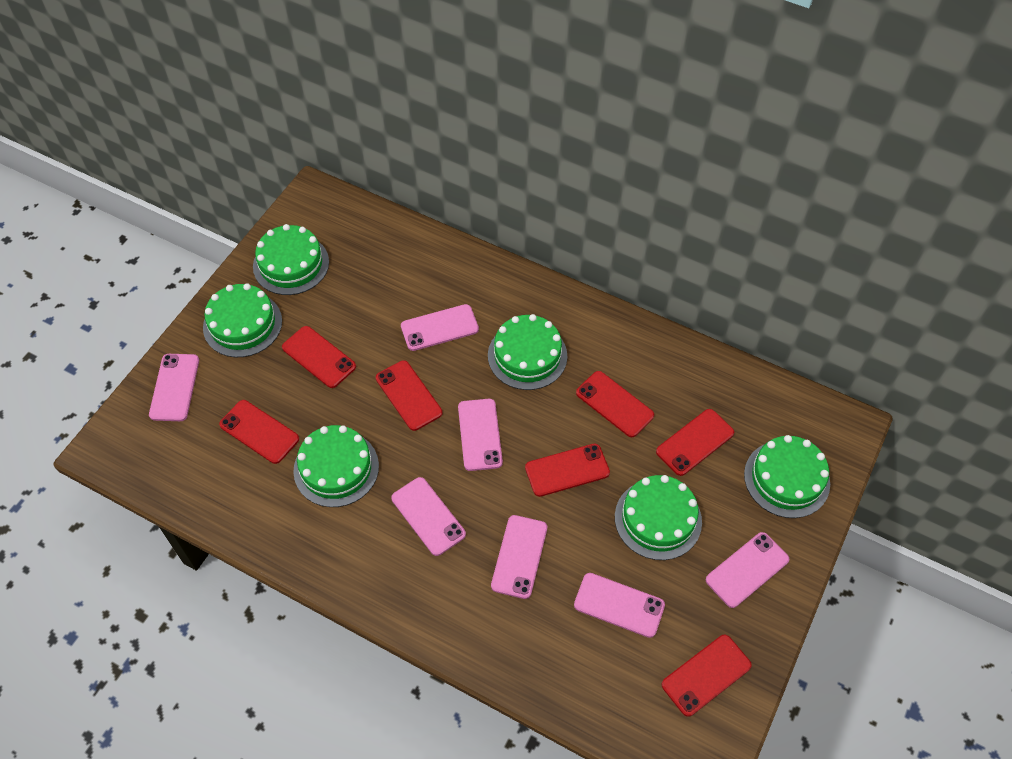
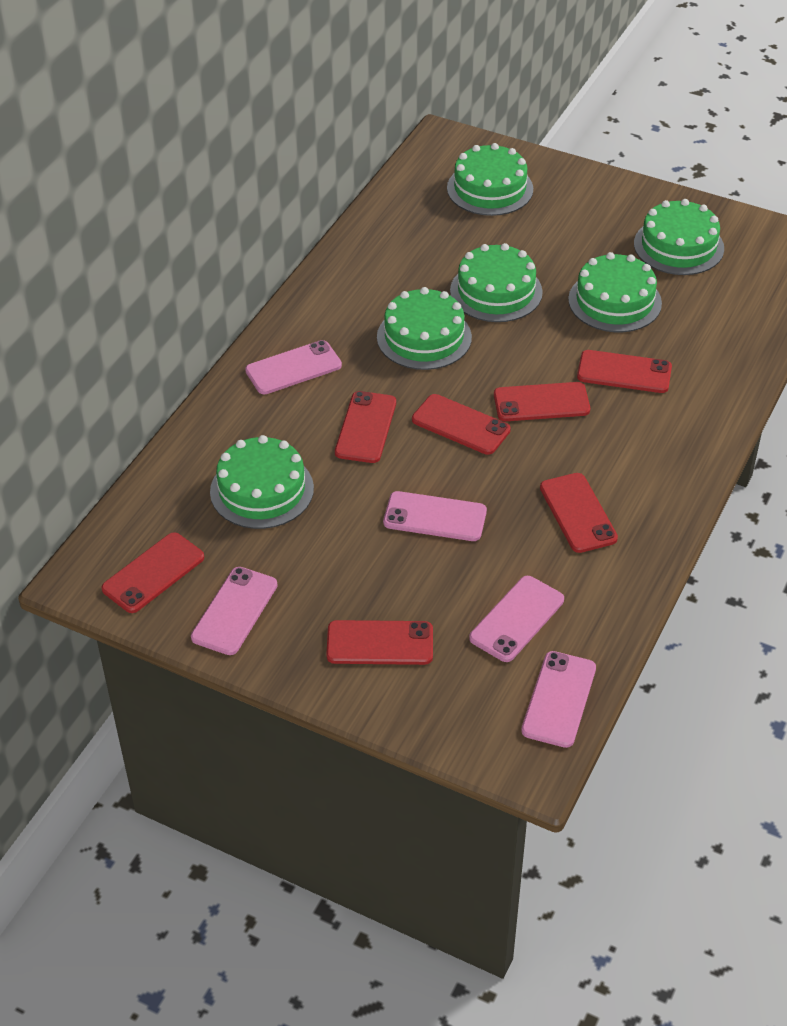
pink phone: [149,354,199,421] [391,477,466,556] [401,304,479,351] [458,399,503,471] [491,515,547,599] [574,573,665,638] [706,532,789,608] = 7 -> [191,567,278,655] [245,340,342,394] [383,491,487,541] [469,576,564,662] [521,651,596,748] = 5

